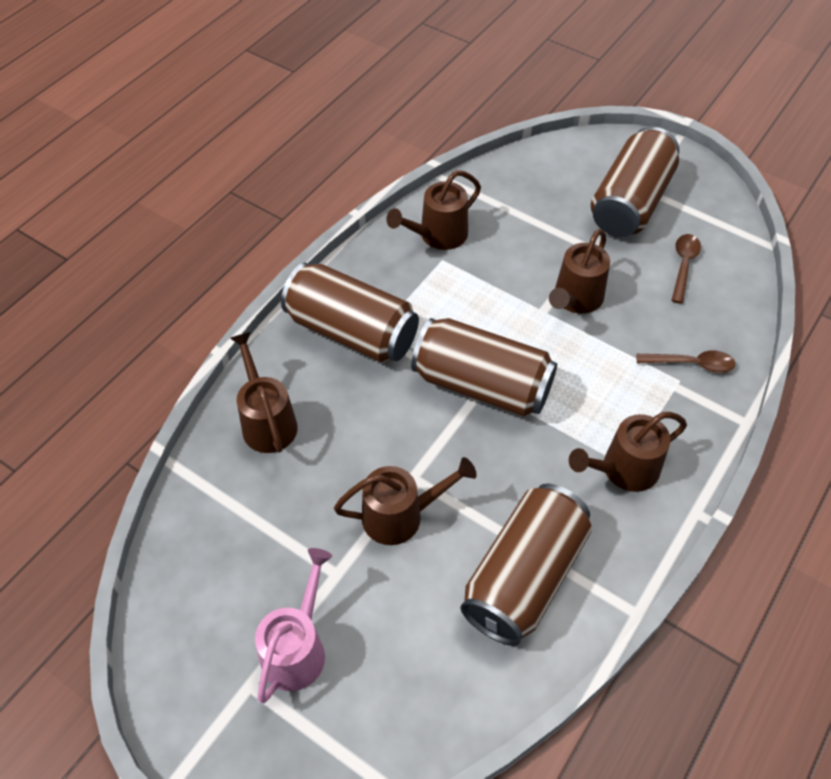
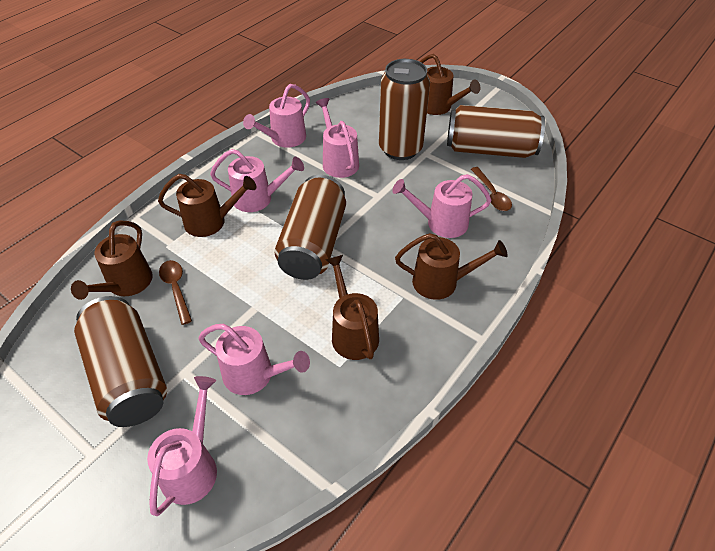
pink watering can: [255,548,332,703] = 1 -> [147,376,217,516] [198,324,310,395] [210,149,304,212] [243,84,310,148] [316,98,359,178] [393,174,492,238] = 6

